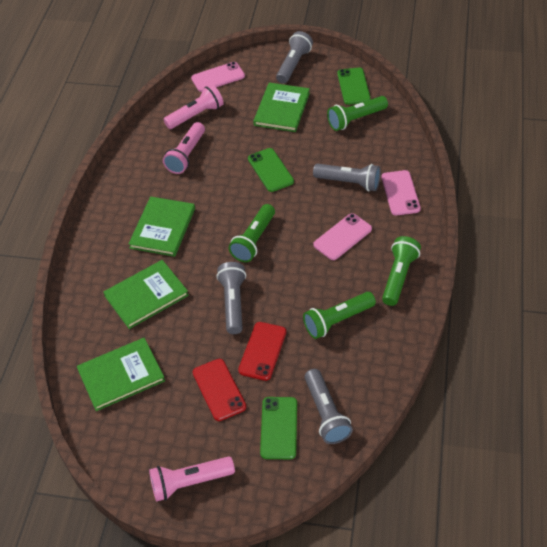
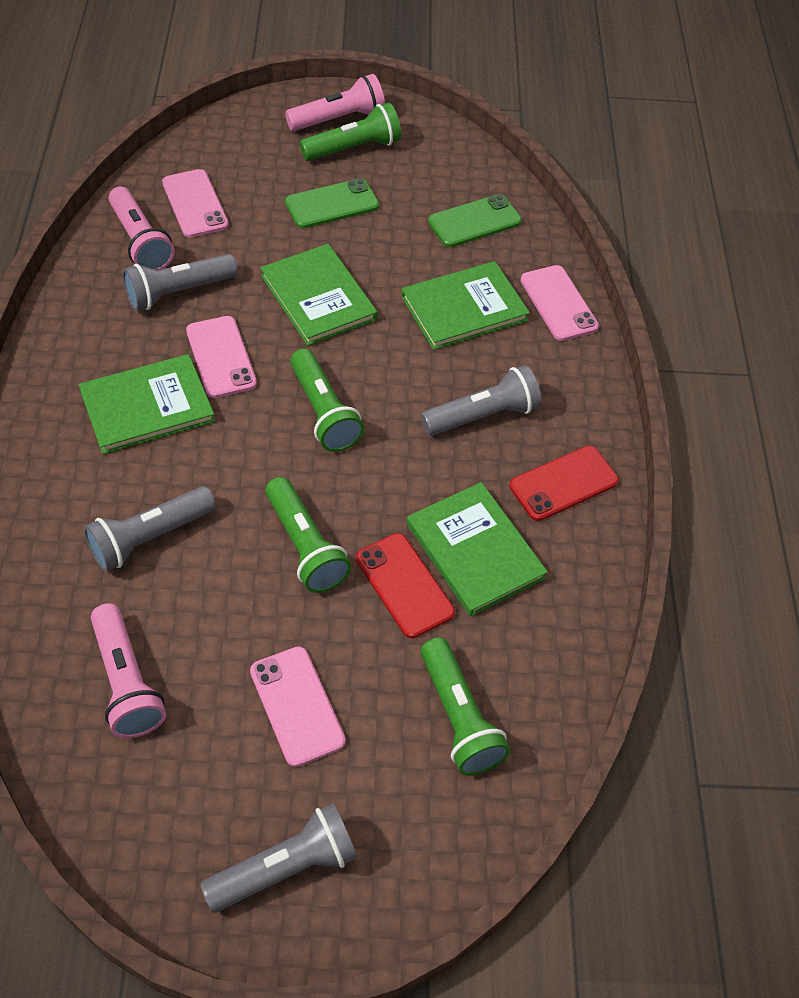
green phone: [248,148,294,192] [260,397,297,459] [337,68,371,105] = 3 -> [285,178,379,228] [428,194,522,247] = 2
pink phone: [191,62,245,92] [313,213,372,260] [381,170,421,215] = 3 -> [162,169,229,238] [186,316,257,398] [250,646,345,767] [520,265,599,341] = 4

